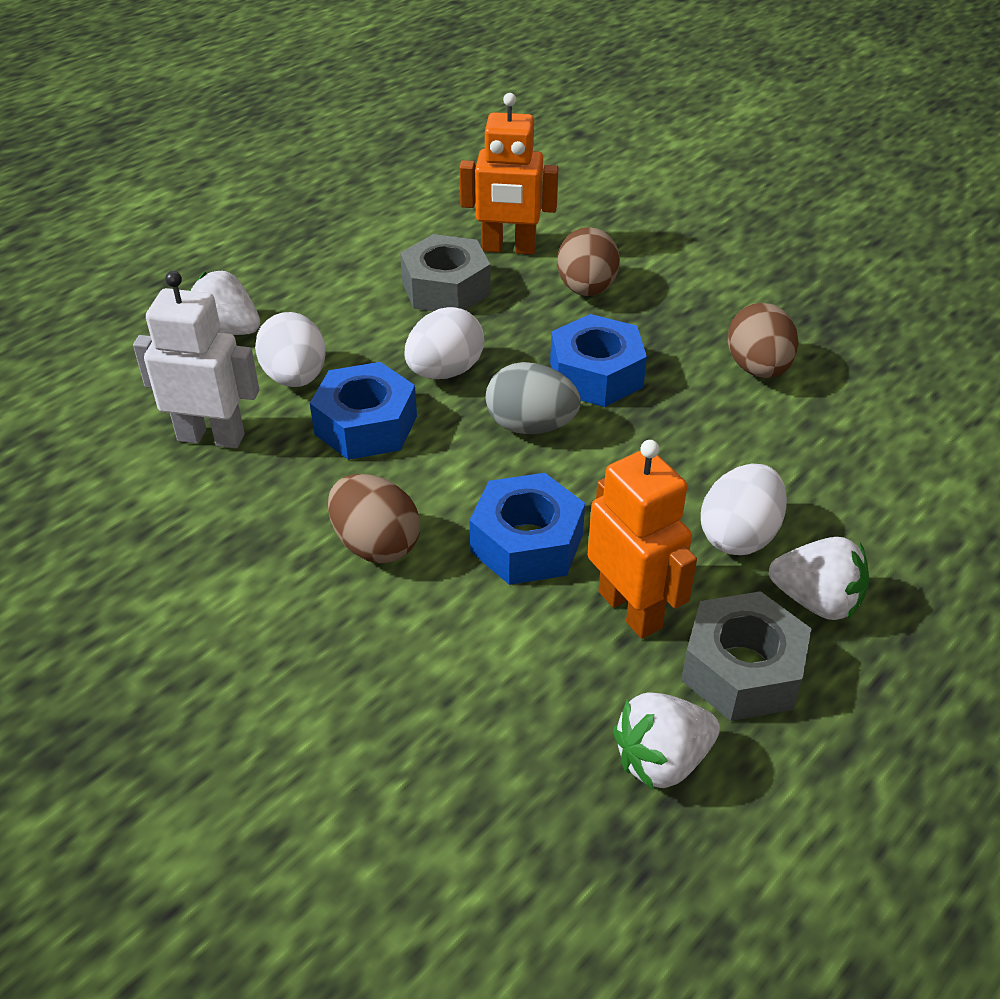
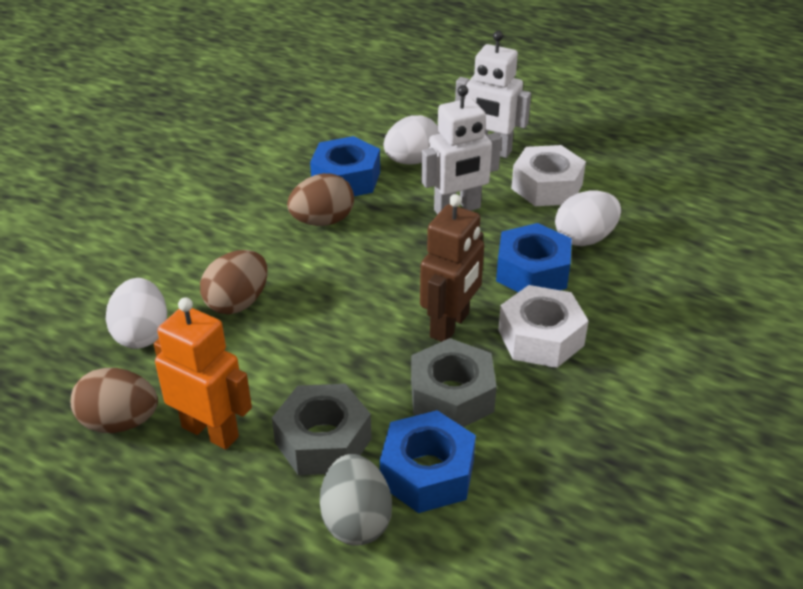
brown robot: none = 0 -> [420,194,484,342] = 1
orange robot: [459,93,559,254] [588,440,697,639] = 2 -> [154,297,252,450] = 1
white nut: none = 0 -> [498,285,589,368] [511,145,586,206] = 2
white robot: [133,271,259,448] = 1 -> [421,85,501,214] [455,31,531,158] = 2
white strawberry: [190,270,260,335] [613,692,720,790] [769,537,869,620] = 3 -> none = 0

